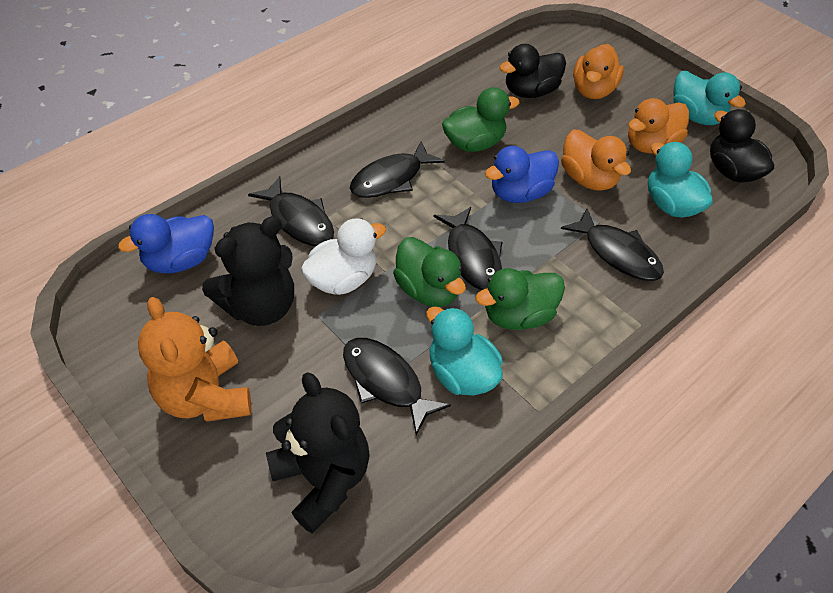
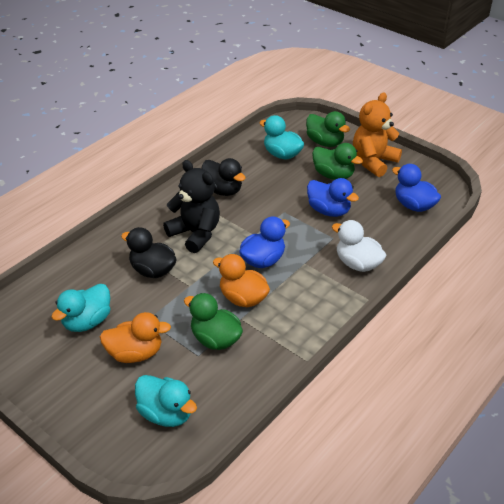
black fish: [248,176,334,246] [343,338,451,436] [350,141,445,198] [434,207,502,290] [561,208,664,281] = 5 -> none = 0
black teddy bear: [202,216,294,326] [266,372,370,533] = 2 -> [163,160,220,253] = 1
blue duck: [118,214,214,274] [485,146,559,203] = 2 -> [239,216,290,268] [307,178,359,217] [392,164,441,212] = 3
orange duck: [561,130,631,191] [573,44,624,99] [628,98,689,153] = 3 -> [100,312,171,363] [213,254,270,307] = 2

